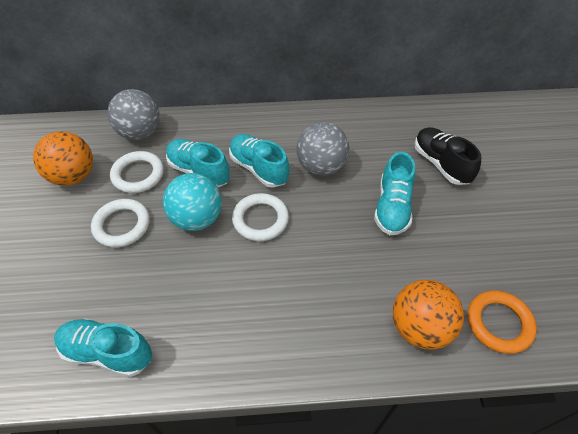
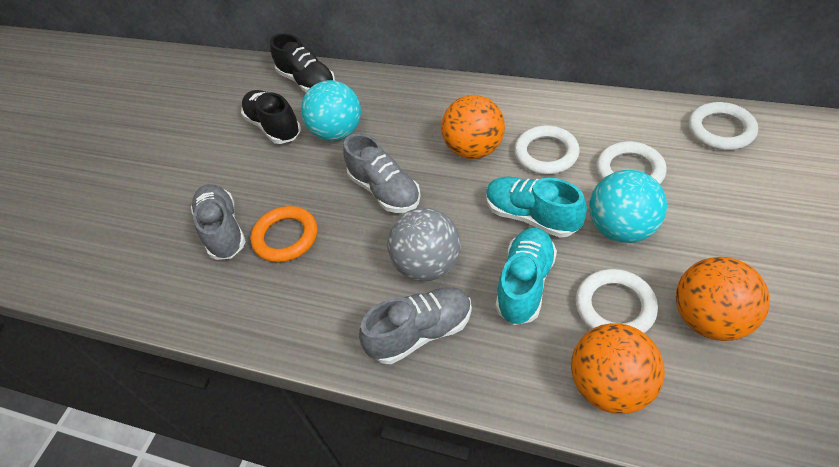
black shoe: [415,127,481,185] = 1 -> [241,90,301,144] [270,33,335,92] = 2
grey ball: [107,89,160,140] [297,122,349,176] = 2 -> [387,208,461,282] = 1
grey shoe: none = 0 -> [191,184,246,260] [343,133,421,213] [359,287,472,364] = 3
orange ball: [33,132,93,186] [393,280,464,350] = 2 -> [441,95,505,159] [571,323,665,414] [676,257,769,341] = 3
turquoise ball: [163,173,222,231] = 1 -> [301,80,361,141] [589,170,667,243] = 2
turquoise shoe: [54,319,152,377] [166,139,230,187] [229,134,290,188] [374,152,415,235] = 4 -> [486,176,587,238] [496,228,557,325] = 2
white ring: [91,199,150,248] [110,151,164,193] [232,193,289,241] = 3 -> [514,126,580,174] [576,269,658,333] [596,142,667,184] [688,102,758,150] = 4

